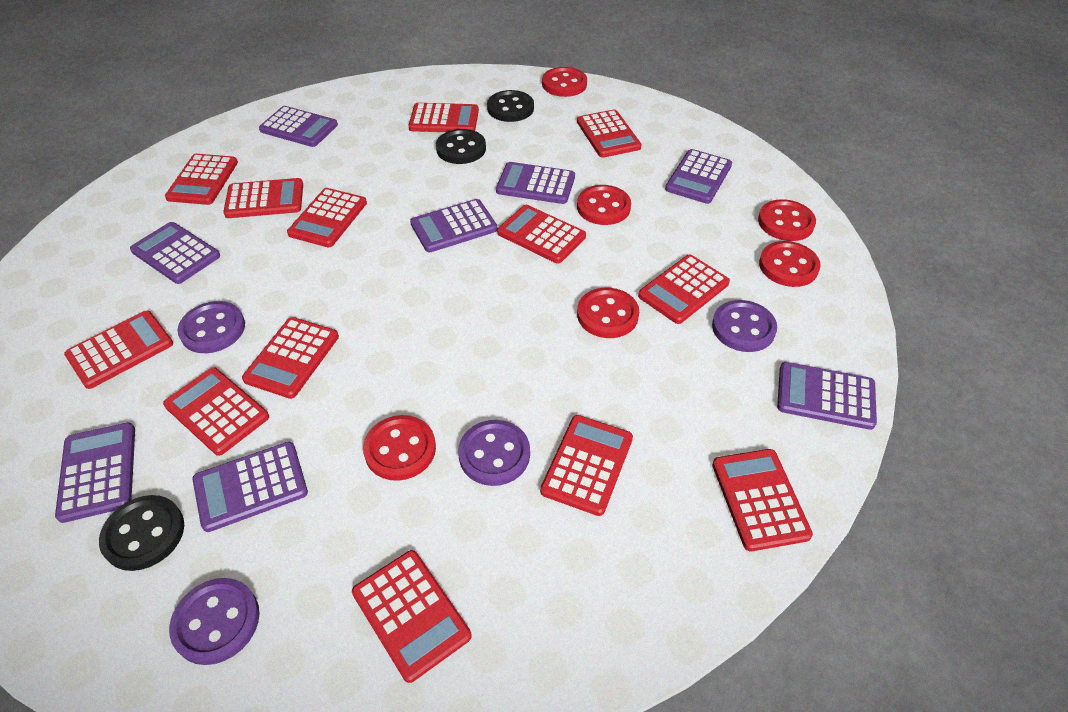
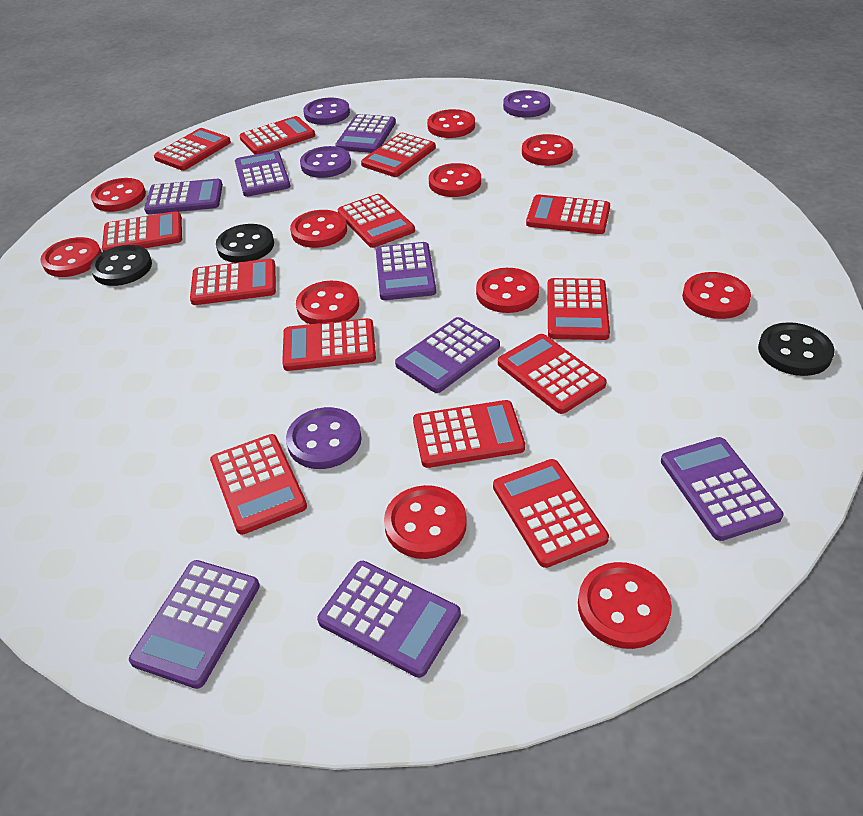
red button: [363,415,436,481] [542,67,587,97] [577,185,631,225] [577,288,639,338] [758,199,816,241] [759,241,821,287] = 6 -> [40,237,102,277] [91,178,146,212] [290,210,347,248] [296,281,359,324] [384,485,467,559] [427,109,475,138] [429,163,481,197] [476,268,539,313] [522,134,573,166] [578,562,672,649] [682,272,751,319] = 11

